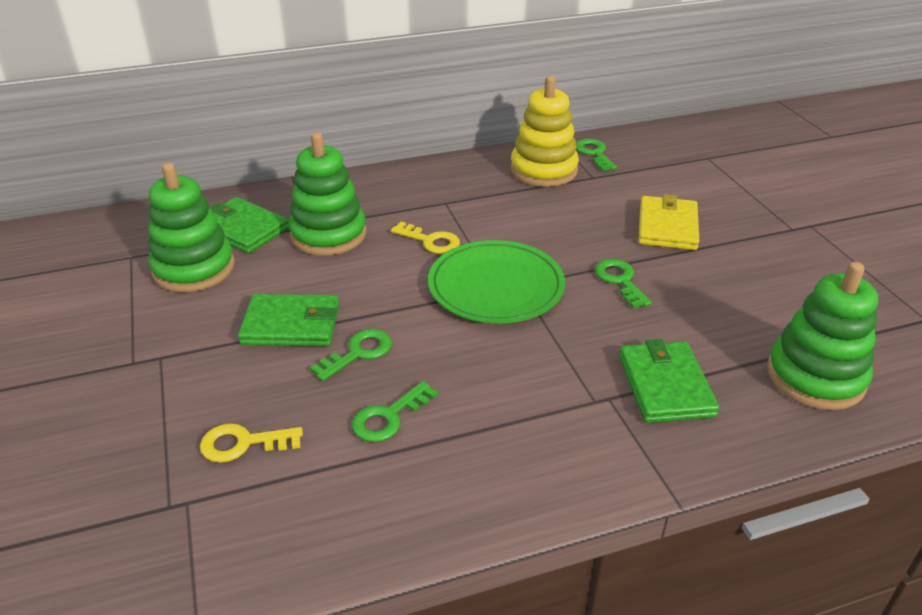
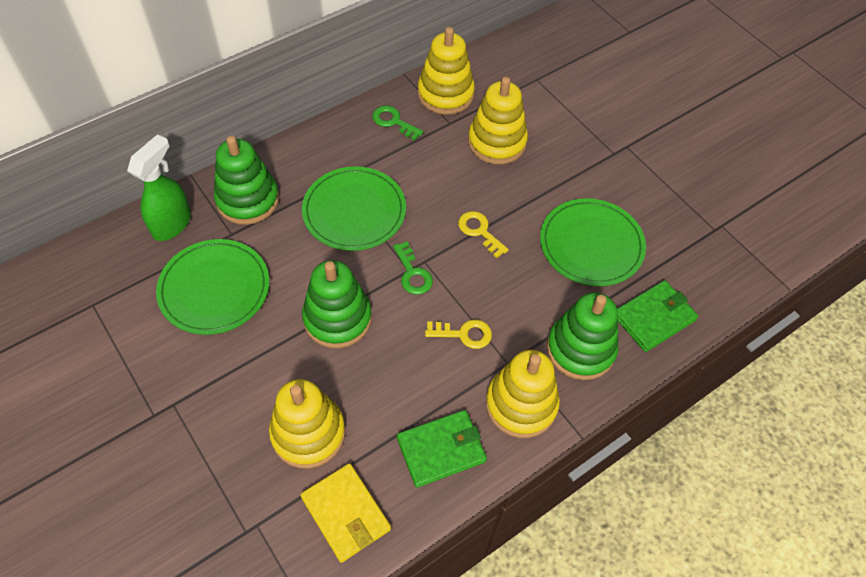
green key: [310,329,392,381] [352,381,438,442] [576,139,617,171] [595,259,652,309] = 4 -> [372,105,423,141] [393,241,433,295] = 2
green plate: [428,240,565,324] = 1 -> [156,239,269,335] [302,166,406,251] [540,198,646,286] = 3
green spray bottle: none = 0 -> [127,134,191,241] = 1
green wallet: [209,197,289,253] [238,294,339,346] [619,339,719,423] = 3 -> [397,410,487,488] [617,280,698,352] = 2
yellow stacking toy: [510,76,579,187] = 1 -> [269,379,345,469] [418,27,475,115] [468,77,528,165] [486,350,560,438] = 4

